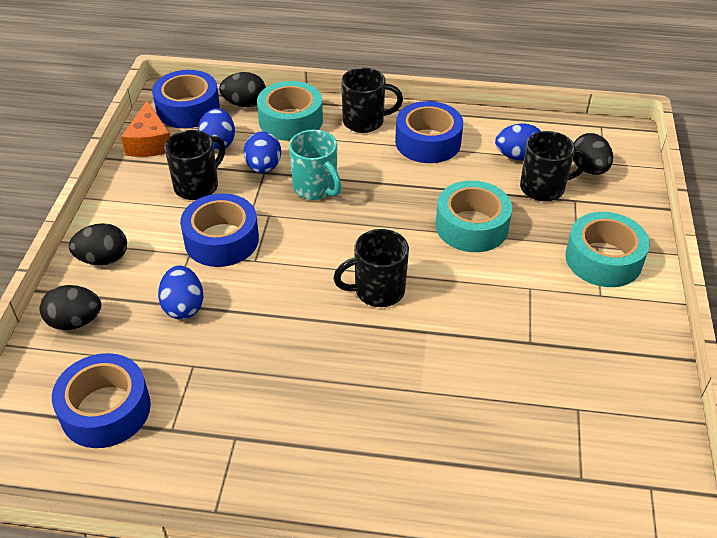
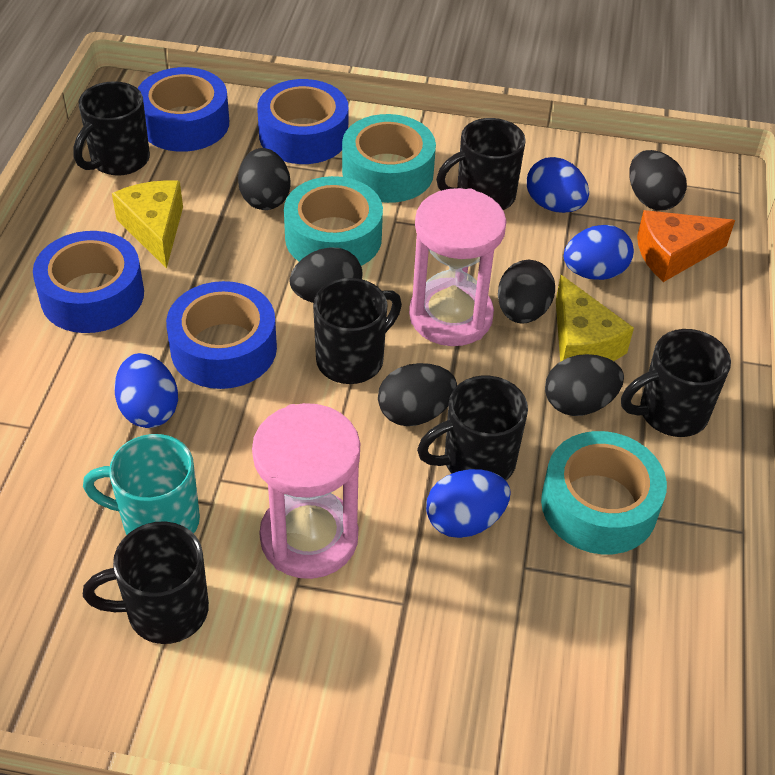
black egg: [40,285,101,330] [69,223,127,265] [219,72,266,107] [573,133,613,175] = 4 -> [238,148,291,210] [290,248,362,303] [378,363,457,426] [498,260,555,324] [545,354,624,416] [630,150,687,210] = 6
black mug: [164,130,226,200] [333,229,409,307] [341,68,403,133] [520,131,588,201] = 4 -> [73,81,150,176] [83,521,209,644] [313,278,402,384] [417,376,528,480] [436,118,526,210] [621,329,731,437] = 6
pink hourglass: none = 0 -> [252,403,360,579] [409,188,506,346] = 2
yellow cheese: none = 0 -> [112,180,183,269] [556,275,634,362] = 2

